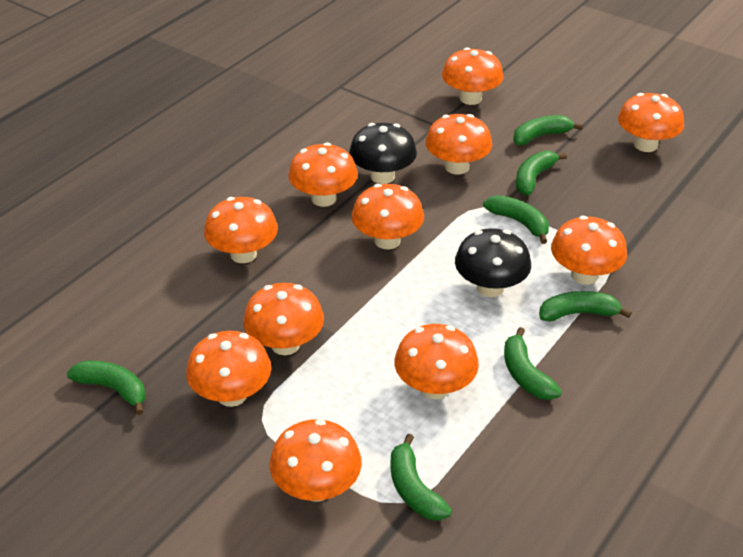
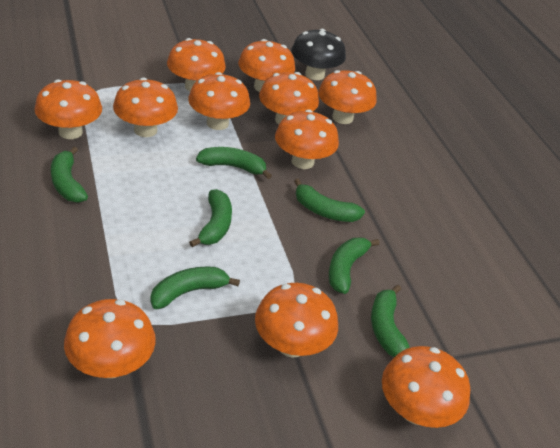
black mushroom: [349,123,417,184] [455,228,531,297] = 2 -> [291,29,346,80] = 1

